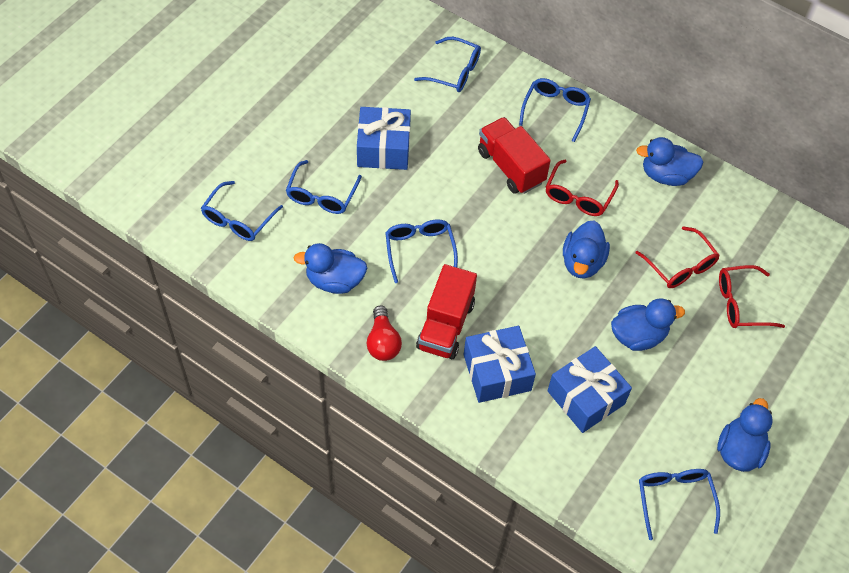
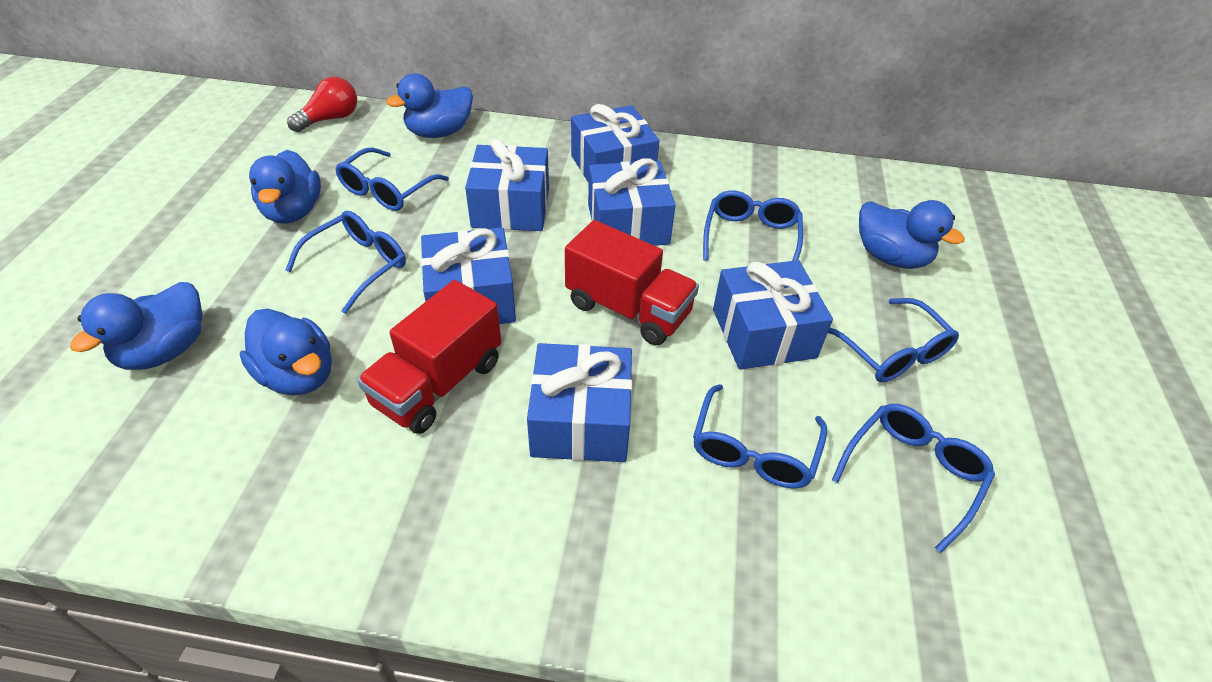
blue gift: [357,107,411,170] [464,326,536,403] [548,346,632,433] = 3 -> [421,227,516,324] [465,138,549,231] [527,343,632,462] [571,104,659,183] [588,158,676,246] [713,260,833,370] = 6
red glasses: [546,160,619,216] [635,226,720,288] [719,265,785,328] = 3 -> none = 0

